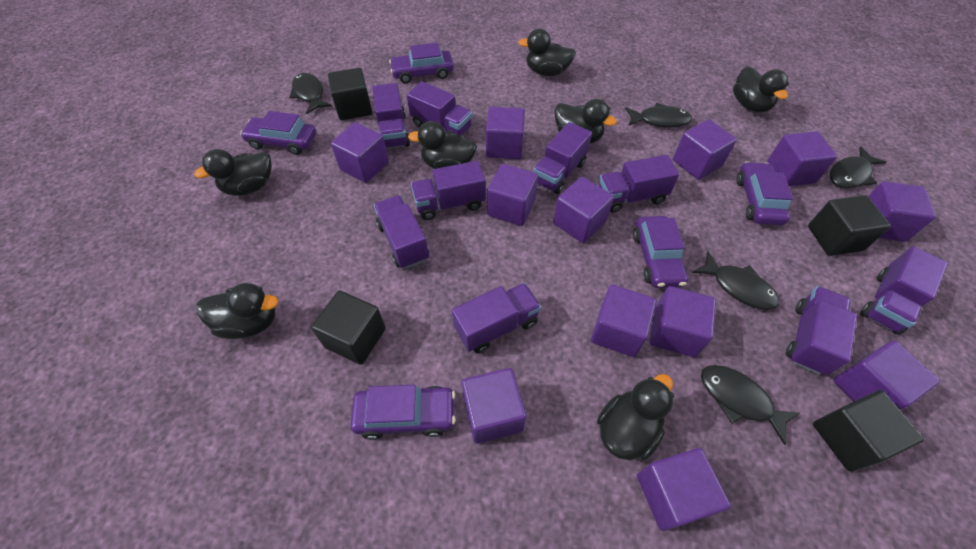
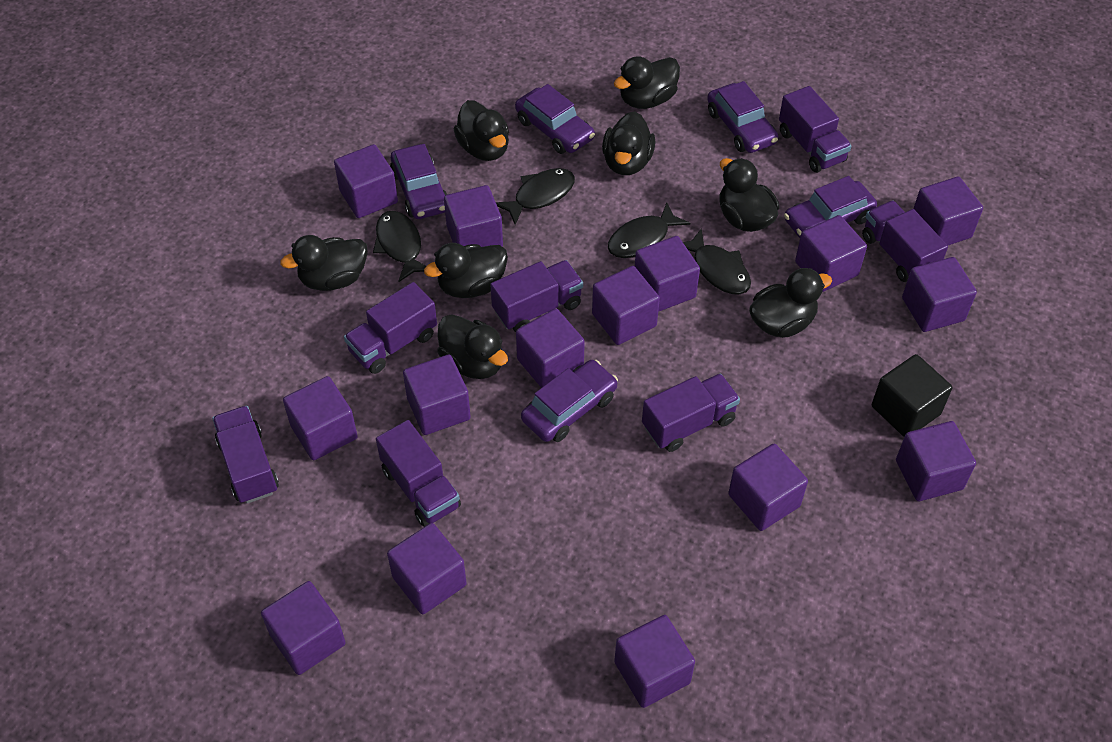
black cube: [311,290,386,365] [328,68,372,120] [808,195,891,256] [813,390,924,472] = 4 -> [872,354,952,437] = 1
black duck: [194,149,272,196] [196,283,278,339] [408,121,477,169] [518,29,576,76] [554,99,617,143] [597,374,674,460] [733,66,789,112] = 7 -> [280,235,368,291] [424,243,508,298] [437,314,508,379] [454,100,509,161] [602,111,655,175] [614,56,680,109] [720,158,779,232] [749,268,832,338] = 8
black fish: [289,73,332,114] [625,103,692,128] [692,251,780,310] [701,365,799,445] [830,146,887,188] = 5 -> [373,211,426,282] [496,168,575,225] [608,203,690,258] [683,228,751,295] = 4
purple cube: [331,122,389,183] [462,368,527,444] [486,107,525,159] [487,164,538,226] [553,177,614,243] [591,285,656,357] [637,448,731,531] [650,286,716,357] [673,119,737,180] [767,131,837,186] [833,340,940,410] [868,181,936,242] = 12 -> [261,581,346,675] [283,376,358,460] [334,144,398,218] [387,523,467,614] [403,354,471,435] [444,185,503,247] [516,309,585,388] [592,266,660,345] [614,615,695,708] [635,236,700,312] [728,444,808,531] [795,215,867,292] [896,421,976,501] [902,257,977,332] [913,176,983,245] = 15
purple truck: [372,83,410,148] [374,195,429,269] [407,81,472,136] [411,161,486,220] [452,283,541,354] [533,122,592,194] [599,155,680,213] [786,286,857,375] [860,246,948,335] = 9 -> [212,406,279,504] [344,282,437,374] [376,420,461,527] [490,260,583,332] [642,373,740,452] [779,86,852,173] [862,200,948,282] = 7

